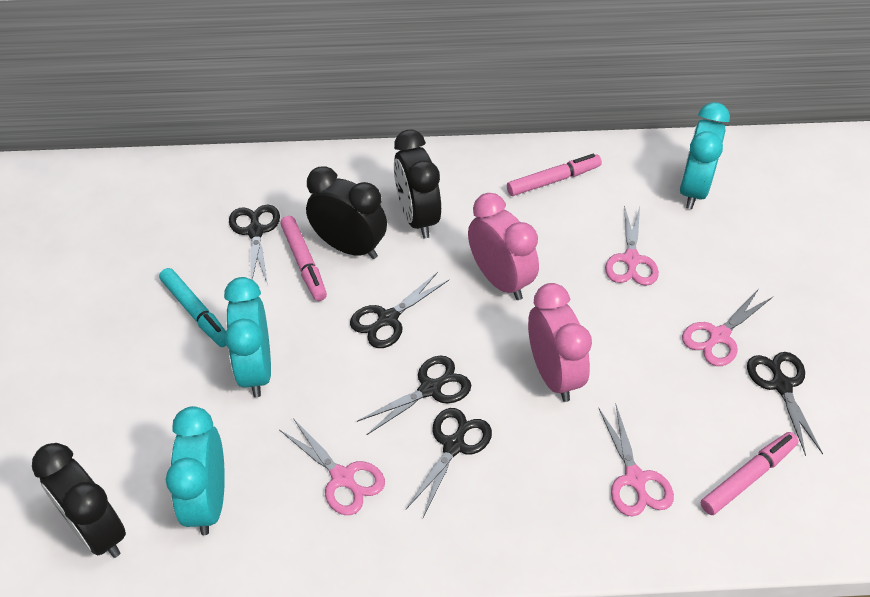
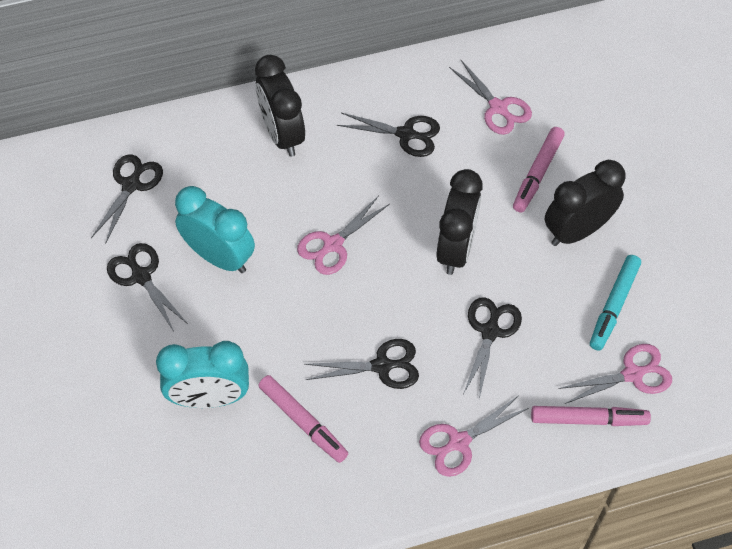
pink clock: [468,193,539,300] [528,283,592,402] = 2 -> none = 0
turquoise clock: [166,406,225,535] [224,277,271,397] [680,102,730,209] = 3 -> [156,341,249,408] [175,186,255,273] = 2

